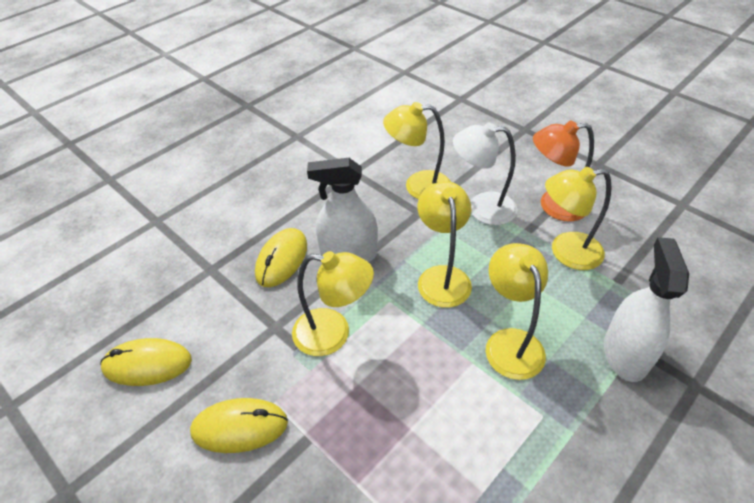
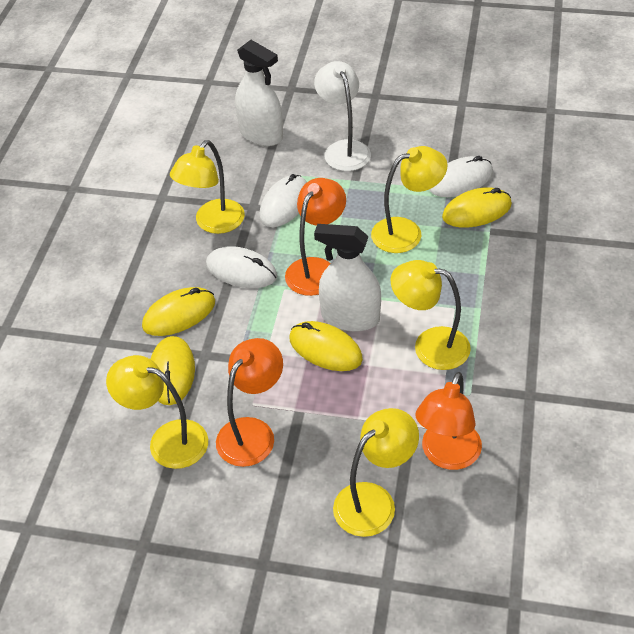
orange lamp: [533,120,594,221] = 1 -> [216,338,283,467] [285,178,346,296] [416,372,482,470] = 3
white mouse: none = 0 -> [206,246,277,288] [259,174,307,227] [429,156,493,197] = 3
yellow mouse: [100,338,192,386] [190,398,288,453] [255,228,307,287] = 3 -> [142,287,215,336] [150,336,195,405] [289,321,363,371] [442,187,512,228] = 4

